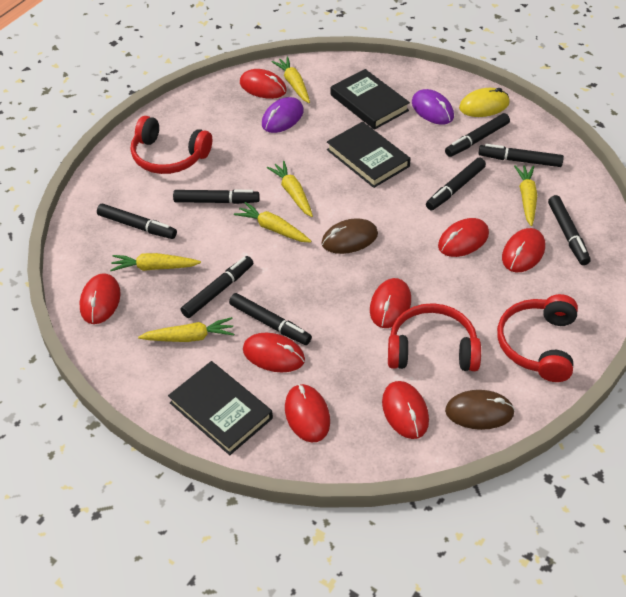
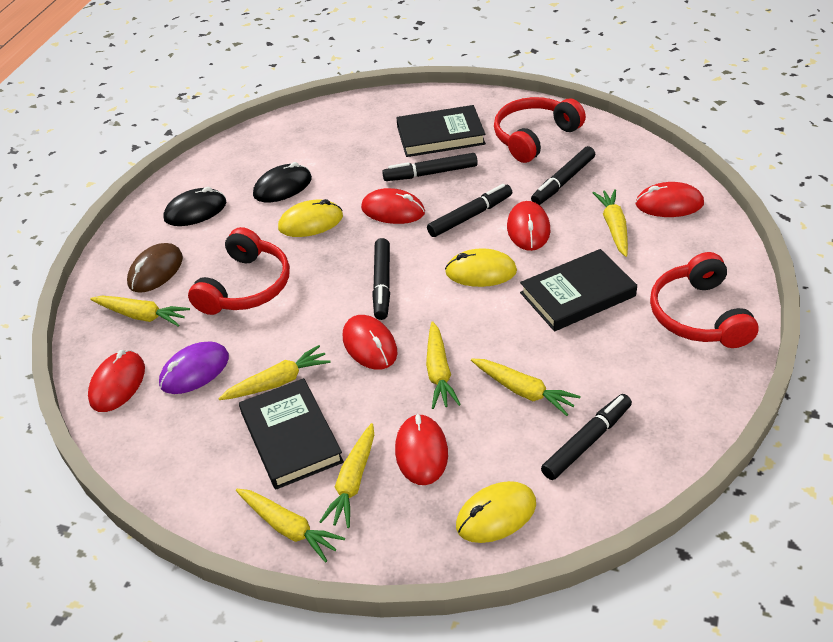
black marker: [97,203,177,239] [173,190,260,204] [181,256,253,318] [229,293,312,345] [426,158,486,210] [445,113,510,157] [478,144,564,167] [548,195,591,265] = 8 -> [372,238,390,320] [382,153,478,181] [427,184,512,237] [531,146,595,205] [541,394,632,480] = 5
black mouse: none = 0 -> [163,187,226,226] [253,162,312,202] = 2
brown mouse: [321,218,378,254] [445,390,515,430] = 2 -> [127,243,183,293] = 1
purple mouse: [262,97,304,133] [412,89,454,125] = 2 -> [159,341,229,394] = 1
red mouse: [80,273,121,324] [240,69,287,99] [243,333,305,373] [285,384,330,443] [370,278,411,328] [382,381,429,439] [438,218,489,257] [502,228,545,272] = 8 -> [88,350,145,412] [343,315,398,370] [361,188,425,224] [395,414,448,485] [507,201,550,251] [636,182,704,217] = 6
yellow carrot: [110,253,201,271] [138,317,234,342] [234,202,312,242] [267,161,313,217] [272,57,310,103] [514,165,537,226] = 6 -> [90,296,190,327] [218,345,331,400] [236,489,345,562] [319,423,374,528] [426,321,461,409] [471,359,581,416] [592,189,628,257] = 7
yellow mouse: [459,88,510,117] = 1 -> [278,199,343,237] [445,248,517,287] [456,481,536,543] = 3

